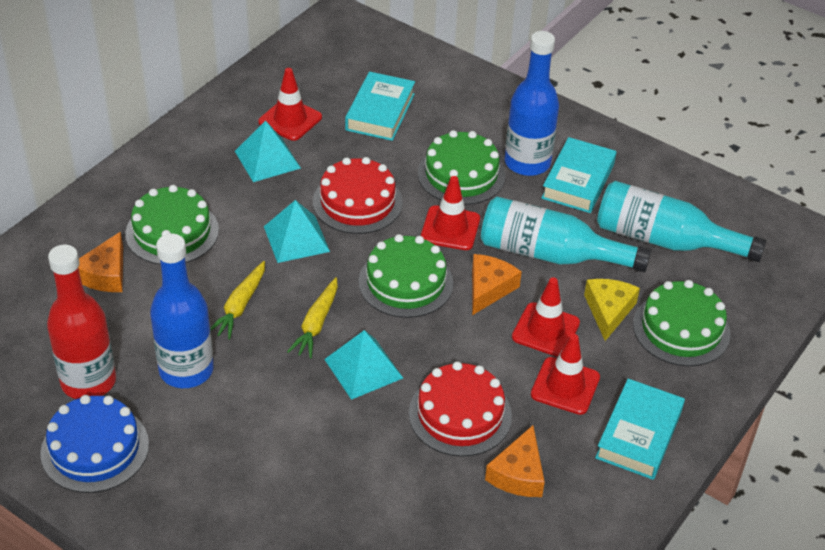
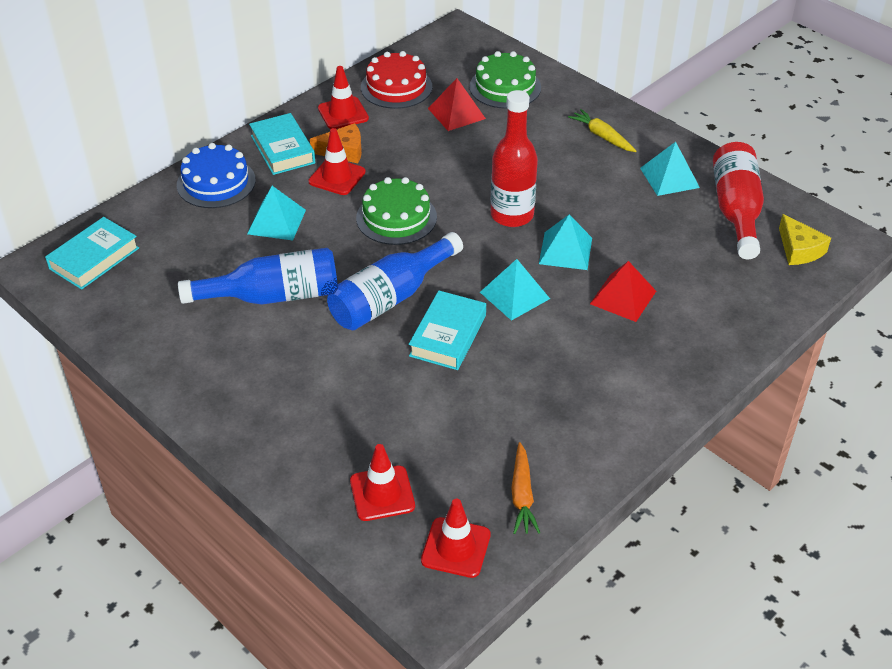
green cake: [125,185,219,265] [358,234,454,318] [418,130,505,205] [633,280,731,366] = 4 -> [356,177,437,245] [469,51,541,109] = 2
orange carrot: none = 0 -> [511,442,540,534] = 1
orange cheese: [78,232,123,292] [472,254,522,315] [485,425,545,497] = 3 -> [310,123,362,163] = 1
red bottle: [47,245,116,399] = 1 -> [491,90,538,227] [713,142,764,259] = 2
red cake: [313,157,403,234] [409,361,512,457] = 2 -> [361,51,432,109] = 1
red pyramid: none = 0 -> [428,78,486,131] [590,261,656,322] = 2
turquoise bottle: [481,197,651,272] [597,181,767,262] = 2 -> none = 0
turquoise pyramid: [235,121,301,182] [264,200,330,263] [324,330,403,400] = 3 -> [247,186,306,241] [480,259,550,321] [539,214,592,270] [640,142,700,196] = 4
yellow carrot: [210,261,265,339] [287,277,338,359] = 2 -> [568,109,637,152] = 1

